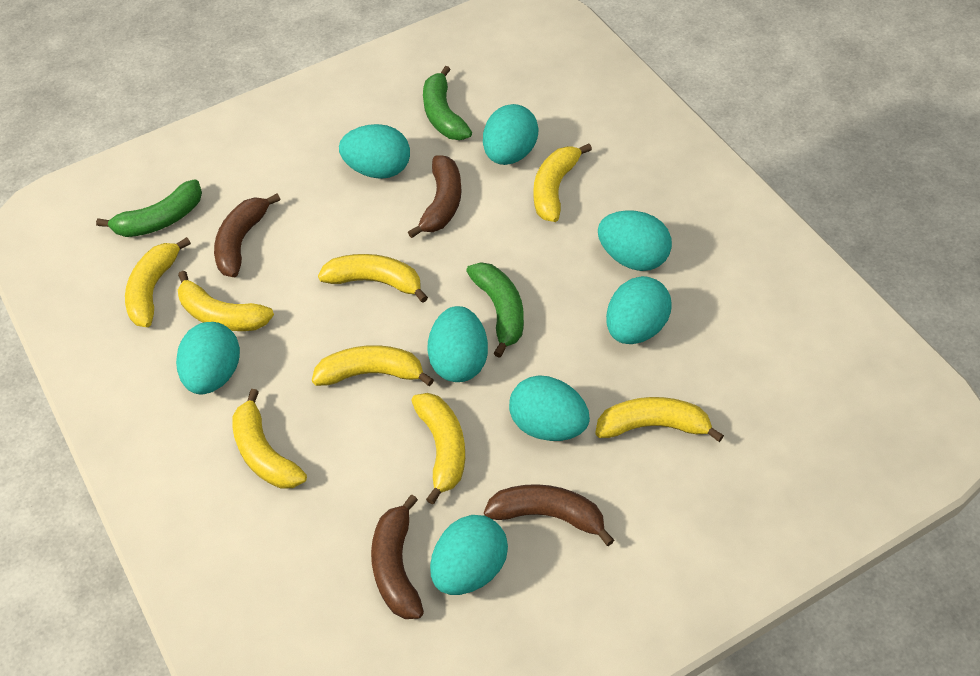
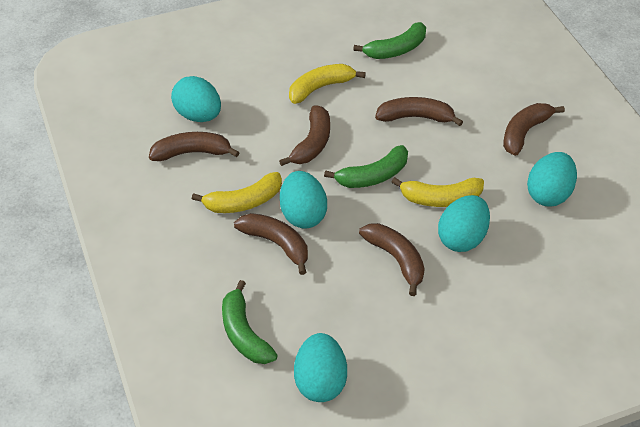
brown banana: [214,193,280,277] [371,495,424,619] [408,155,462,238] [484,484,614,546] = 4 -> [149,132,240,161] [234,213,308,275] [279,105,330,166] [359,223,425,296] [375,97,463,126] [503,103,565,156] = 6
turquoise egg: [176,322,240,394] [339,124,410,179] [428,306,488,382] [430,515,508,595] [483,104,538,165] [509,375,590,441] [598,210,672,271] [606,276,672,344] = 8 -> [171,76,221,122] [280,171,327,229] [294,333,347,402] [438,195,490,252] [527,152,577,206] = 5
yellow banana: [125,237,191,327] [178,271,274,331] [232,389,307,489] [312,345,434,386] [318,254,428,303] [412,393,465,505] [533,143,592,222] [595,397,724,442] = 8 -> [192,172,282,213] [289,64,366,104] [392,177,484,207] = 3

